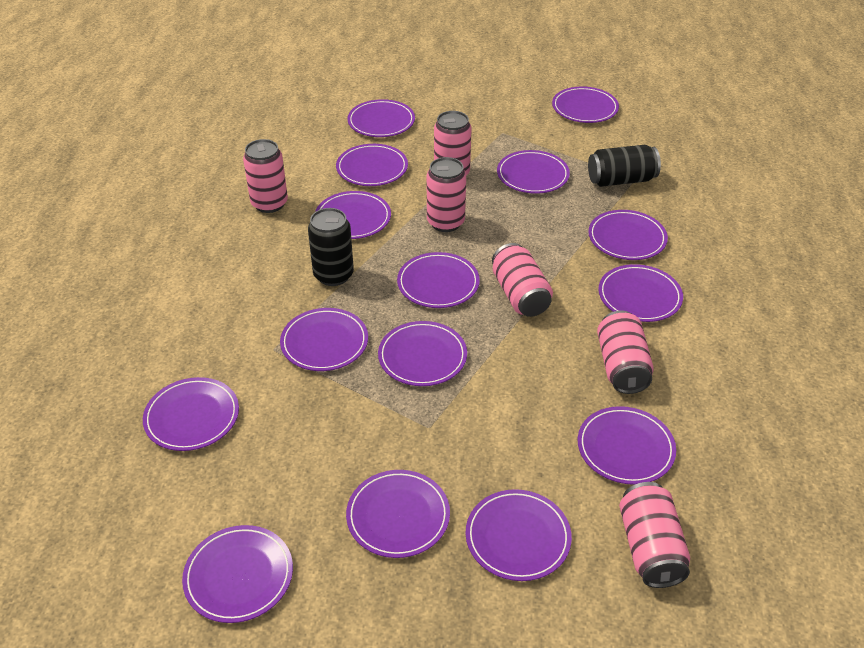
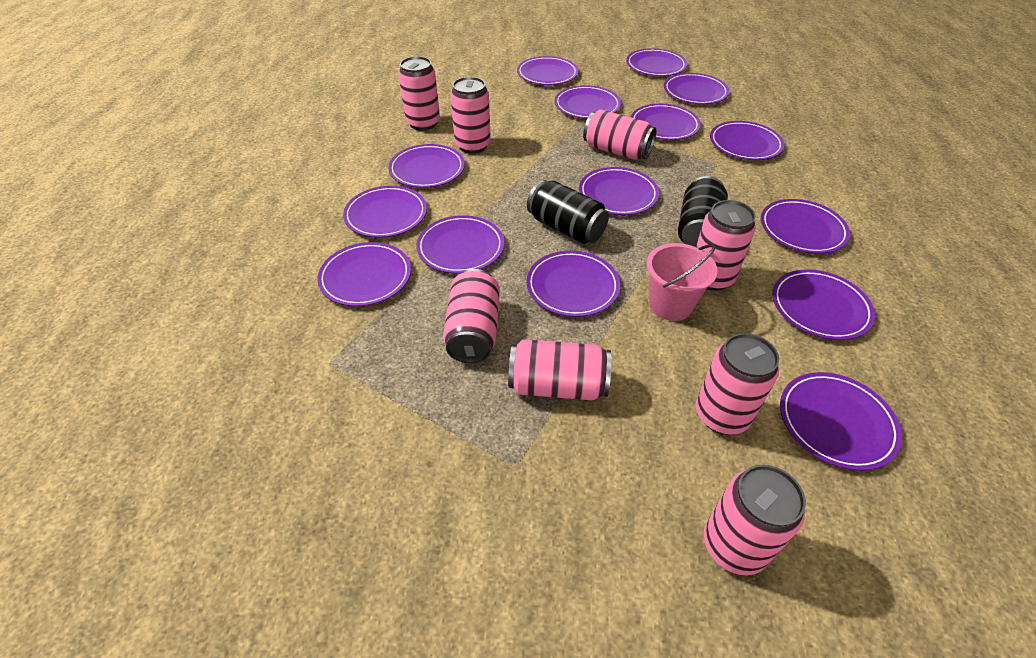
pink bucket: none = 0 -> [646,243,717,321] = 1
pink can: [243,139,288,213] [427,157,466,232] [434,111,472,175] [492,243,553,317] [597,310,654,394] [619,482,690,588] = 6 -> [398,56,440,131] [443,269,500,363] [450,77,491,154] [508,339,611,400] [583,109,656,160] [696,200,756,291] [696,333,779,434] [704,465,806,575] = 8

